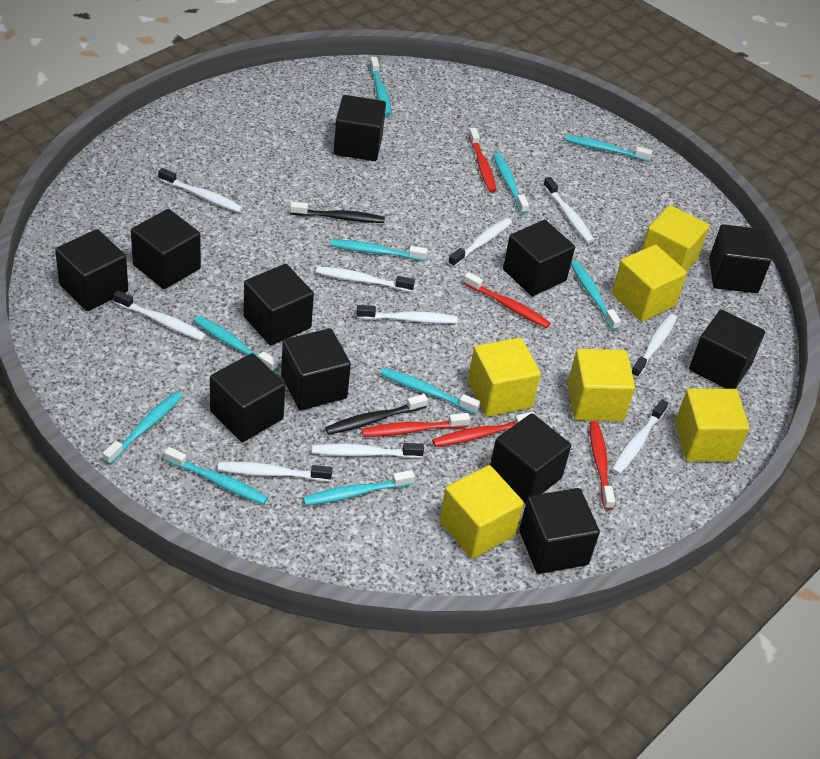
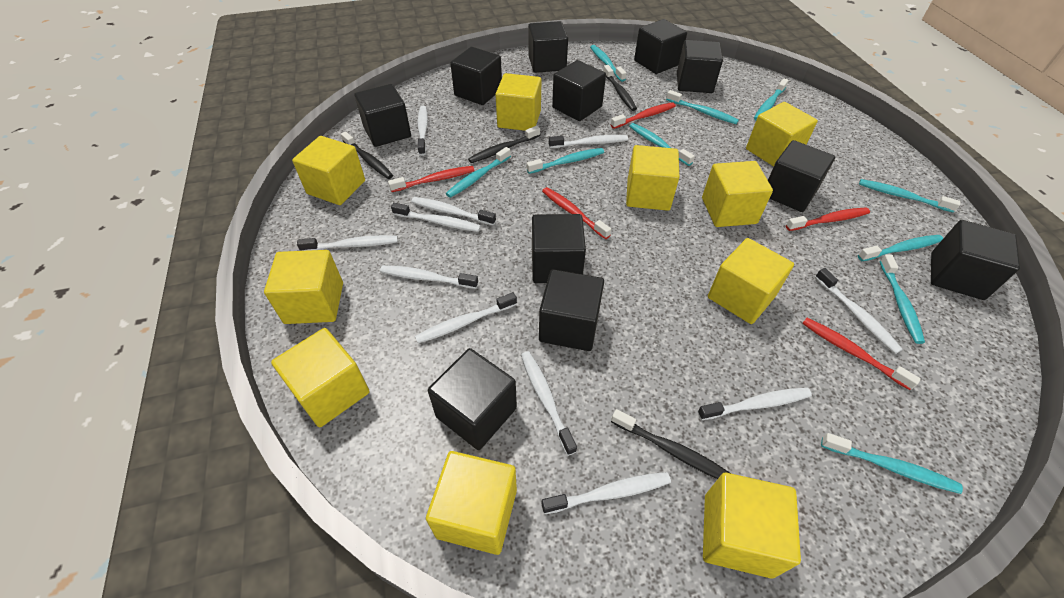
black toothbrush: [290,202,385,223] [325,394,428,435] = 2 -> [341,131,393,179] [468,126,540,163] [603,65,637,111] [611,409,730,479] = 4
white toothbrush: [113,290,206,341] [158,168,243,213] [218,462,332,481] [312,443,424,458] [316,266,415,292] [357,305,457,324] [448,218,512,267] [543,177,594,243] [612,399,668,475] [632,314,677,378] = 10 -> [297,235,398,251] [380,265,478,289] [391,203,481,232] [411,197,496,225] [415,292,517,343] [417,106,428,156] [521,351,577,456] [542,472,671,514] [549,135,628,148] [698,387,812,420] [815,268,903,354] = 11
yellow cube: [439,465,524,559] [468,338,541,417] [568,349,635,421] [612,245,687,322] [642,205,709,272] [675,389,749,461] = 6 -> [264,250,343,324] [271,328,370,427] [292,136,365,205] [426,451,517,555] [495,73,541,131] [626,145,679,211] [702,161,773,227] [703,473,801,579] [708,238,794,324] [746,102,818,167] = 10

